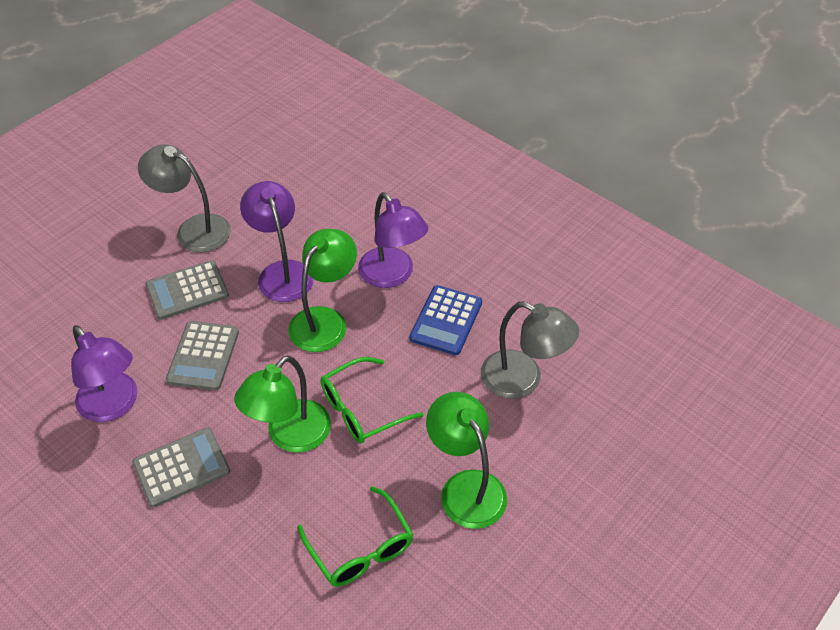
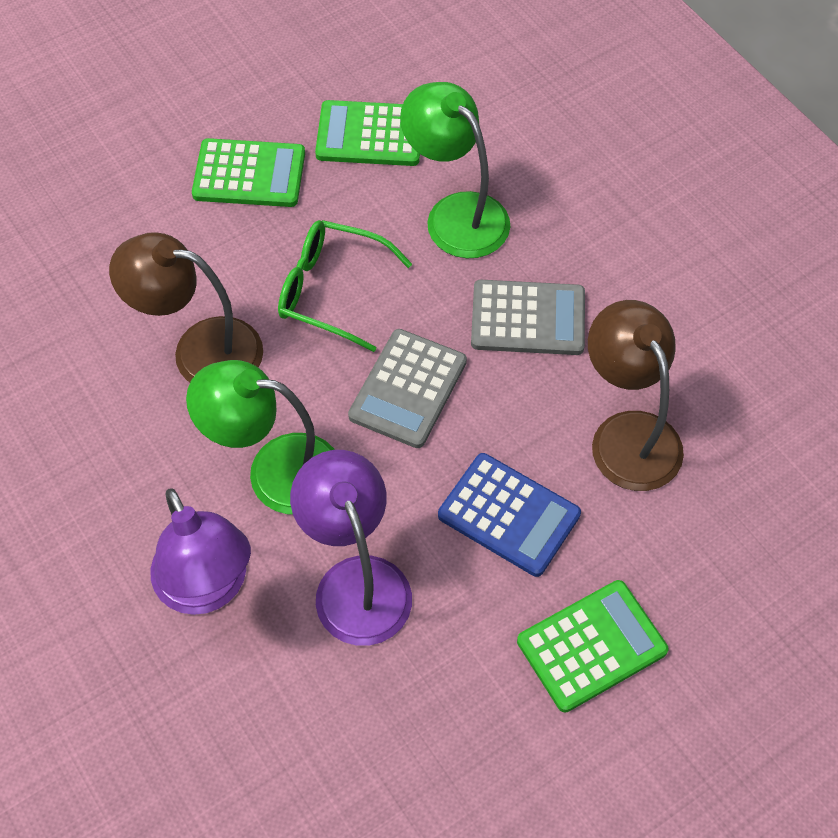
brown lamp: none = 0 -> [109,232,263,382] [588,300,684,491] = 2
green calculator: none = 0 -> [192,138,305,207] [315,100,420,166] [517,580,668,712] = 3
green glasses: [297,486,414,587] [320,357,424,444] = 2 -> [278,220,412,352] = 1
green lamp: [234,355,331,453] [288,229,357,352] [426,392,507,529] = 3 -> [186,360,335,515] [400,82,510,258] = 2
grey calculator: [132,427,230,508] [145,260,229,320] [166,321,239,390] = 3 -> [348,329,467,448] [471,280,585,355] = 2
grey lamp: [138,144,231,252] [481,301,579,399] = 2 -> none = 0
purple lamp: [71,325,138,422] [240,181,314,302] [358,192,428,288] = 3 -> [151,488,251,615] [290,450,412,646] = 2

